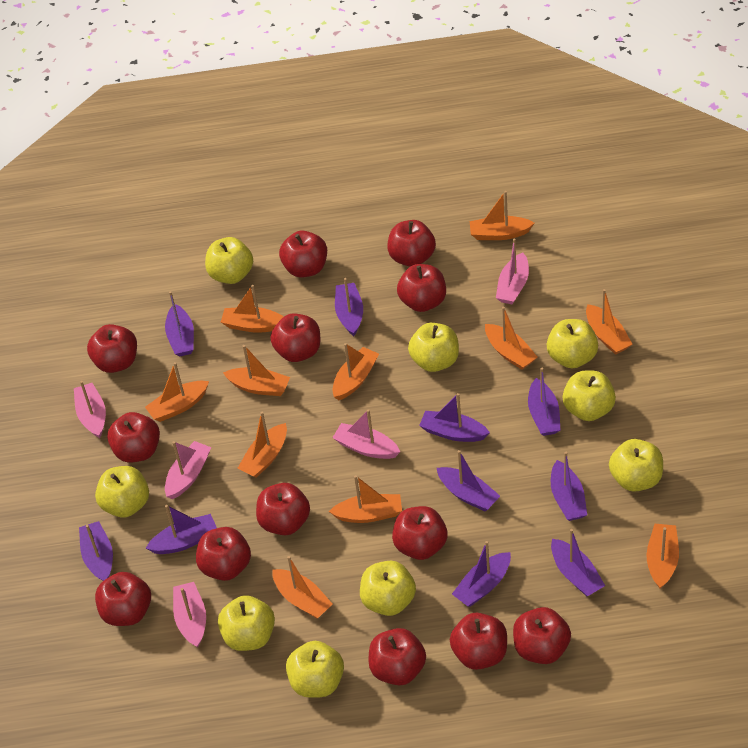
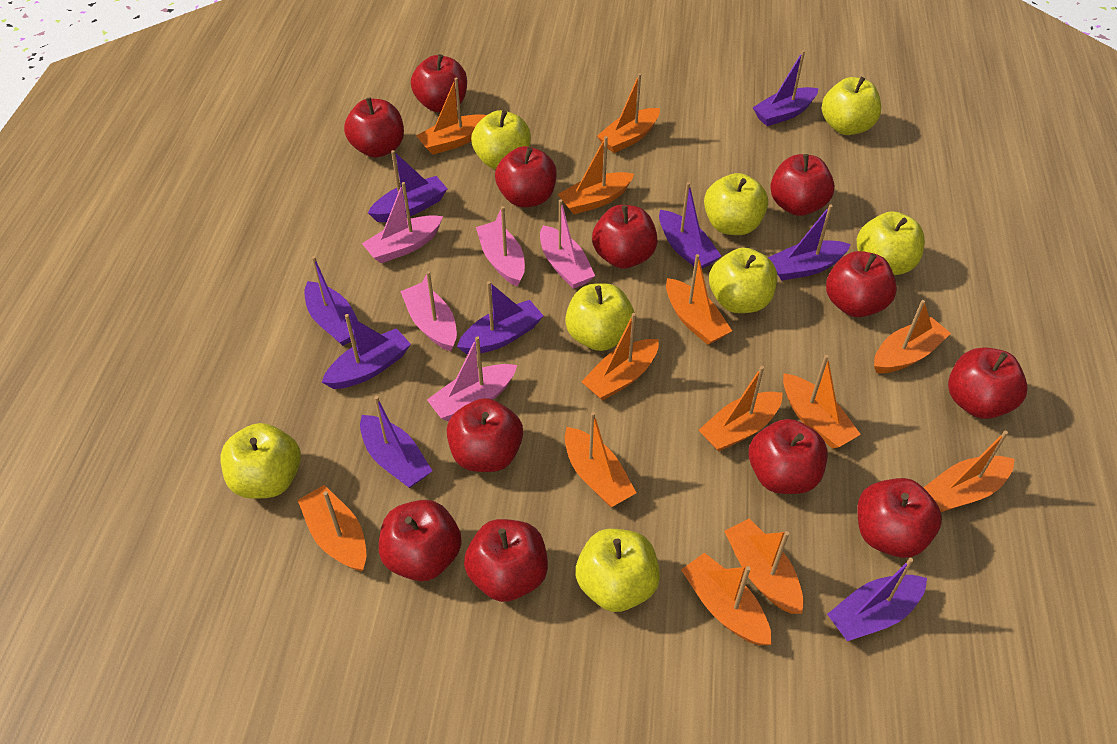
orange boat: [145,362,209,422] [221,285,284,333] [223,345,290,396] [237,412,287,478] [272,556,333,619] [329,475,402,523] [332,343,379,400] [470,191,534,240] [485,307,538,370] [586,289,632,355] [646,524,679,589] = 11 -> [298,485,366,571] [416,78,487,155] [558,136,634,214] [565,412,636,507] [581,313,659,401] [597,73,660,153] [666,254,732,345] [681,553,772,645] [699,366,783,451] [724,518,804,614] [783,355,861,449] [874,300,951,373] [923,431,1015,512] = 13
purple boat: [79,521,113,581] [146,505,217,554] [165,291,194,357] [335,278,363,336] [419,393,490,442] [437,450,500,511] [452,541,511,607] [528,368,561,436] [551,452,587,521] [551,529,605,597] = 10 -> [304,256,358,346] [322,314,411,389] [360,396,432,488] [368,150,447,222] [457,281,544,354] [659,182,721,268] [752,50,819,126] [768,205,851,281] [827,558,927,641] = 9
red apple: [87,324,137,373] [95,572,151,626] [107,412,160,463] [196,527,251,581] [256,483,310,535] [271,313,320,362] [279,231,327,278] [369,628,426,686] [387,220,436,267] [392,506,447,560] [397,264,446,312] [450,613,507,670] [513,607,571,664] = 13 -> [344,97,404,158] [379,500,462,581] [411,54,467,112] [447,398,523,472] [464,519,548,602] [495,146,557,207] [592,205,658,269] [749,419,828,494] [770,154,835,216] [826,251,897,317] [857,478,942,558] [948,347,1027,419] = 12
yellow apple: [95,466,149,518] [205,237,253,284] [218,595,275,651] [286,641,344,698] [360,561,416,616] [408,323,459,372] [546,319,598,368] [562,371,616,421] [609,439,663,492] = 9 -> [220,423,301,499] [471,110,531,170] [565,283,636,351] [576,529,660,612] [704,173,768,235] [709,248,777,313] [822,77,881,135] [857,211,925,275] = 8

